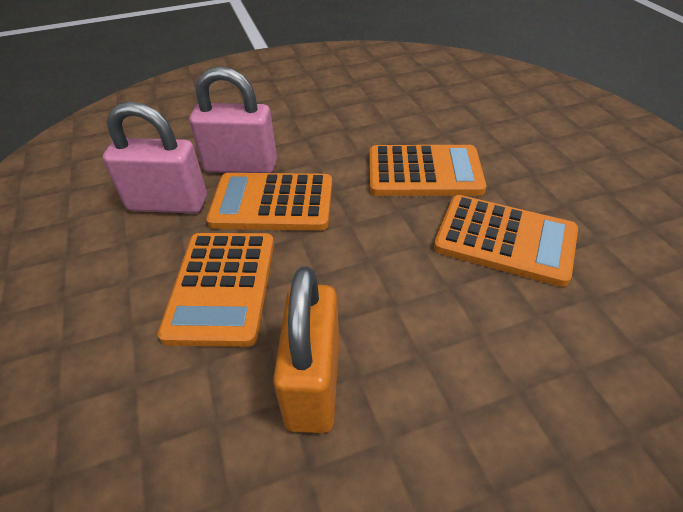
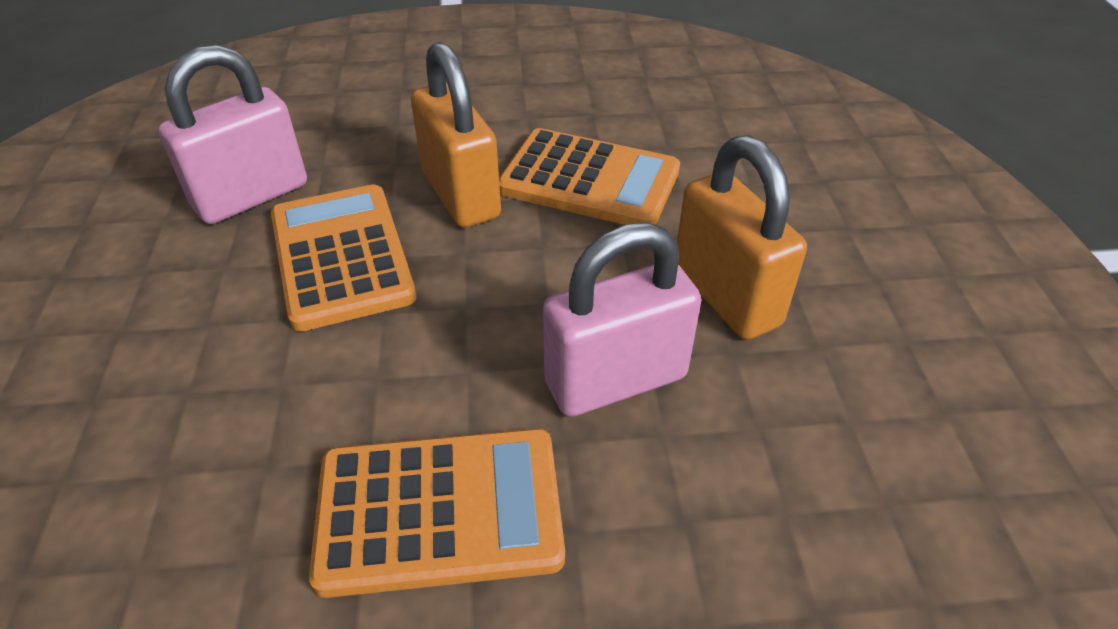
orange calculator: [158,233,274,347] [206,173,332,231] [369,145,487,196] [434,195,578,287] = 4 -> [271,184,416,332] [309,429,565,598] [499,128,680,225] = 3
orange padlock: [273,267,339,433] = 1 -> [411,42,501,228] [677,135,807,340] = 2

